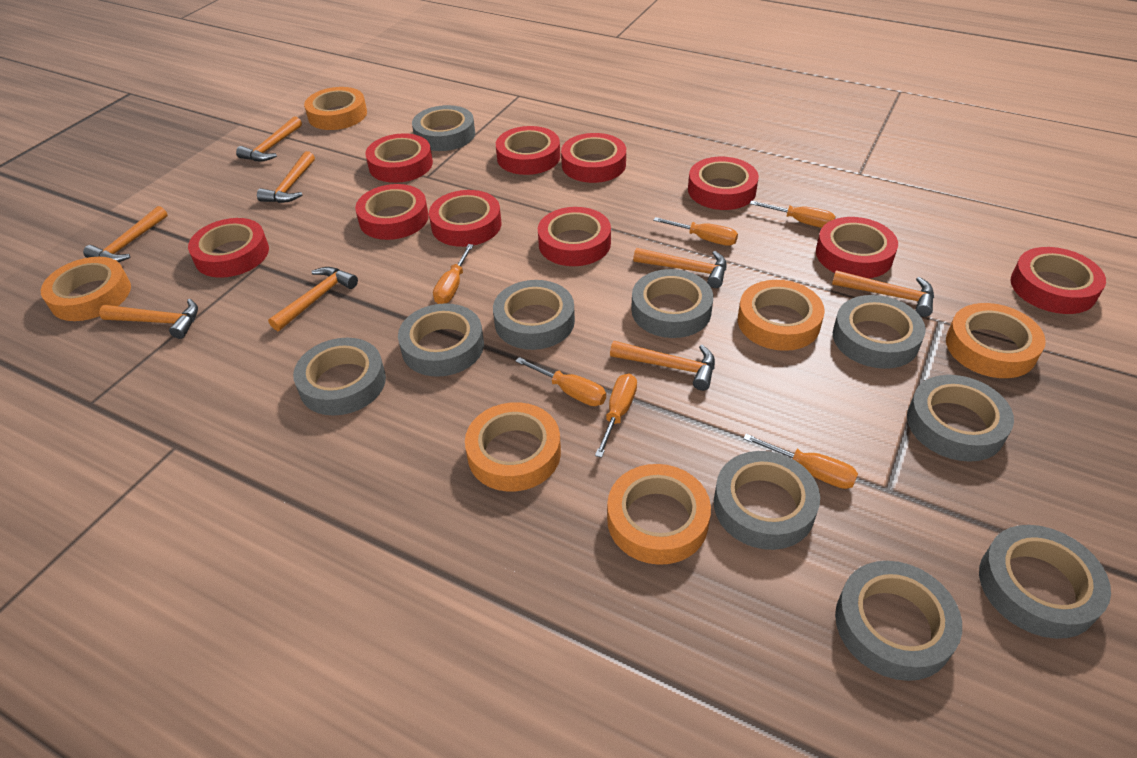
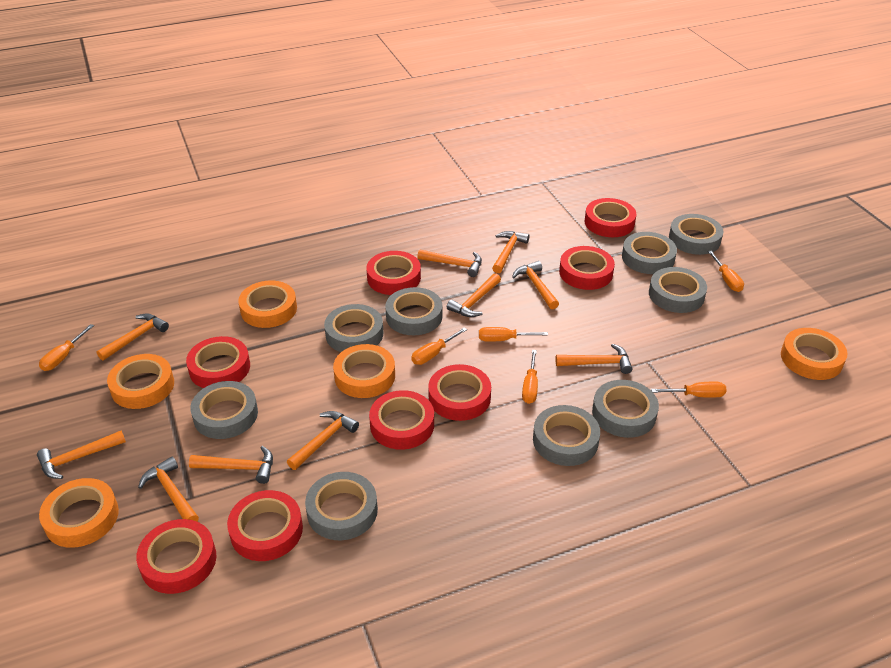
grey tape: [293,338,386,416] [398,303,484,377] [412,105,475,151] [493,280,575,350] [631,269,713,338] [714,451,820,550] [833,295,926,369] [835,561,962,681] [907,375,1014,462] [979,525,1111,639] = 10 -> [190,381,258,439] [305,472,378,540] [324,304,383,352] [385,287,443,335] [533,405,600,466] [592,380,659,438] [622,232,677,274] [649,267,707,313] [669,214,724,255] = 9
orange hammer: [83,206,168,262] [99,299,198,339] [236,116,302,161] [257,151,315,203] [268,267,358,331] [610,341,715,391] [633,248,727,288] [832,270,934,317] = 8 -> [37,431,126,479] [96,313,169,361] [138,456,199,521] [189,446,273,484] [287,411,359,470] [417,249,482,277] [447,273,501,317] [492,231,530,273] [512,261,559,309] [555,344,633,374] = 10
orange tape: [41,257,131,321] [304,87,367,130] [465,402,561,491] [607,464,711,565] [738,280,825,351] [946,303,1046,378] = 6 -> [39,478,119,548] [107,354,174,409] [238,281,297,328] [333,344,395,398] [781,328,848,380] = 5
red tape: [188,218,269,278] [355,184,429,240] [365,133,433,183] [429,190,501,247] [496,126,560,175] [538,207,611,266] [561,133,626,183] [688,157,759,210] [816,217,898,278] [1010,247,1106,314] = 10 -> [136,519,216,594] [186,336,250,388] [227,490,303,561] [366,251,421,295] [369,390,434,450] [428,364,491,421] [559,246,615,290] [585,198,636,237] = 8

